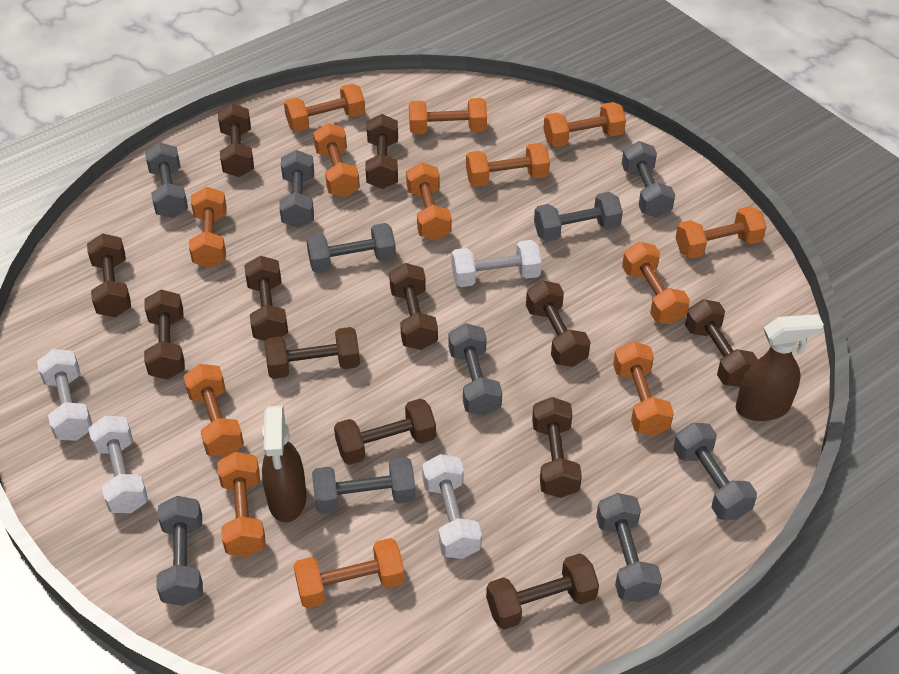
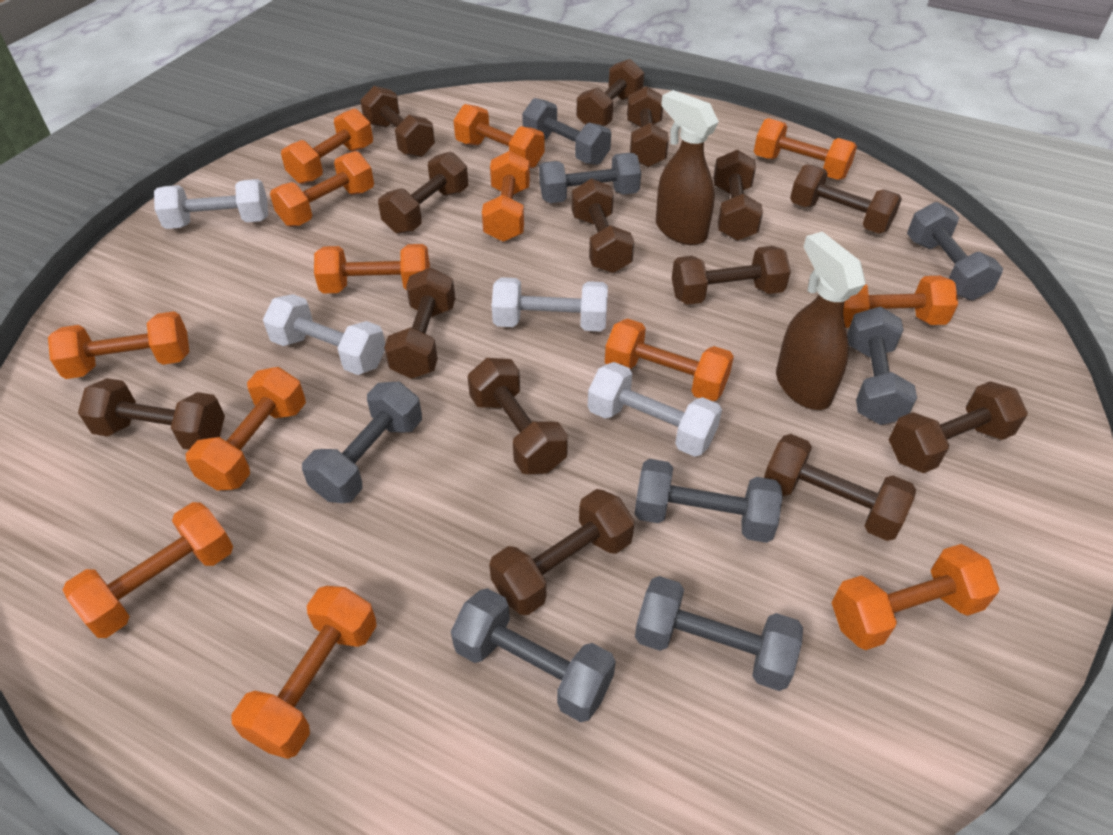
brown dumbbell: [87,233,131,317] [144,290,185,379] [218,104,254,177] [244,256,288,341] [264,327,360,379] [334,398,436,465] [365,114,398,189] [389,263,438,350] [486,553,599,630] [526,280,591,367] [532,397,582,498] [685,299,758,387] = 12 -> [78,378,225,450] [360,86,435,157] [378,151,468,234] [384,268,455,379] [468,358,568,474] [489,489,635,615] [572,178,634,273] [576,59,644,126] [627,86,669,167] [672,246,791,305] [714,150,763,241] [764,434,916,541] [790,164,902,233] [889,381,1028,473] = 14
grey dumbbell: [145,142,188,218] [156,496,203,606] [279,150,314,228] [306,223,396,273] [312,457,416,514] [449,323,502,416] [534,192,623,242] [596,493,662,602] [622,141,675,218] [673,423,757,520] = 10 -> [302,381,422,503] [451,588,616,722] [522,98,611,165] [539,153,641,203] [635,459,783,543] [635,576,803,691] [847,307,917,425] [907,202,1003,300] = 8

